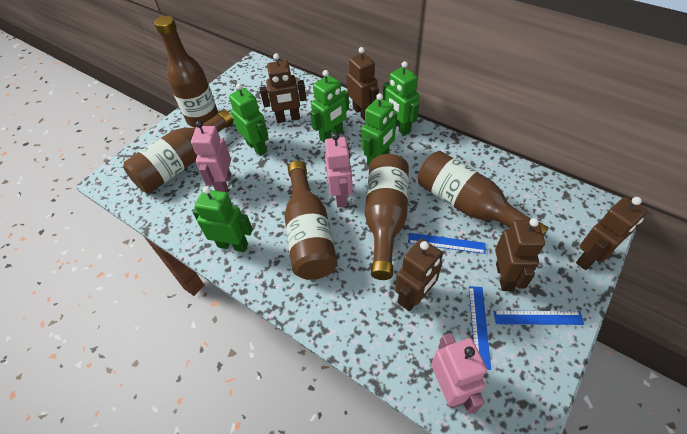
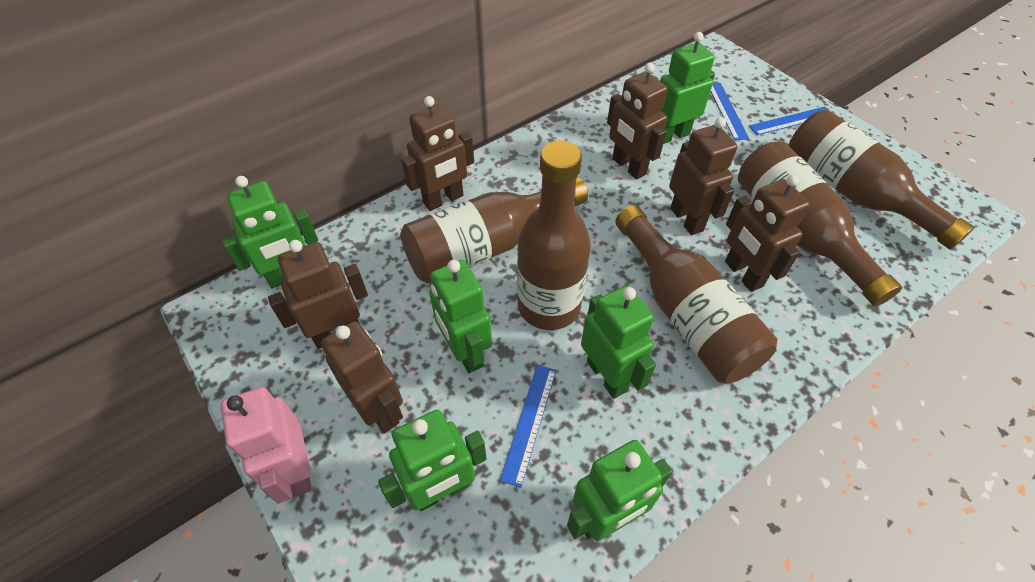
brown robot: [260,53,307,123] [347,47,379,120] [395,239,443,311] [495,218,545,291] [576,197,647,270] = 5 -> [268,240,368,349] [321,321,403,433] [401,96,474,211] [607,62,668,179] [669,117,737,235] [725,174,810,292] = 6
green robot: [193,186,253,252] [229,83,269,156] [310,70,349,143] [362,93,397,166] [383,61,420,136] = 5 -> [222,176,318,288] [378,410,487,511] [430,260,492,373] [567,440,672,541] [581,285,656,399] [660,32,715,144] = 6
pink robot: [191,121,231,192] [325,133,353,208] [431,333,487,414] = 3 -> [221,387,312,503] = 1

